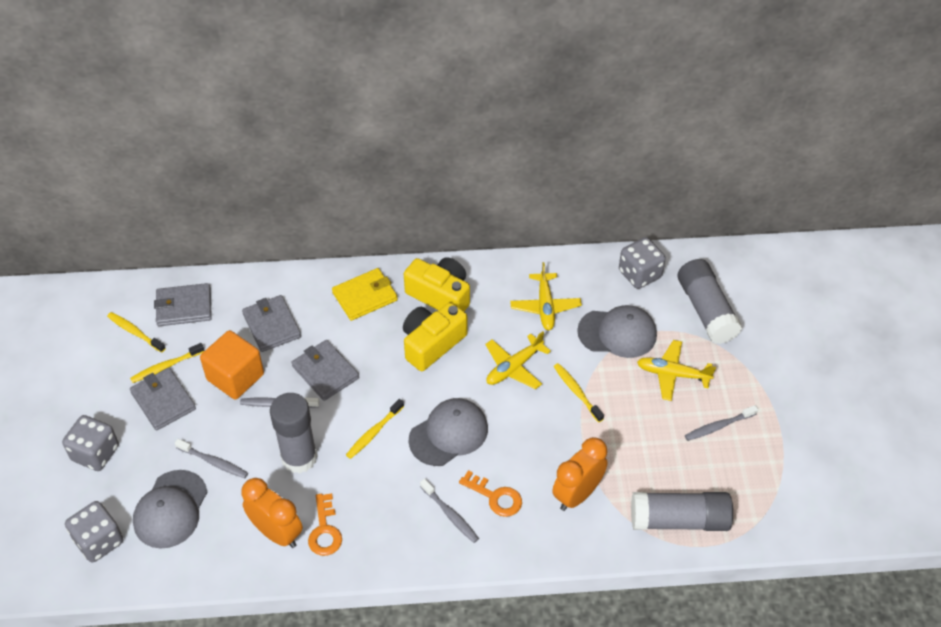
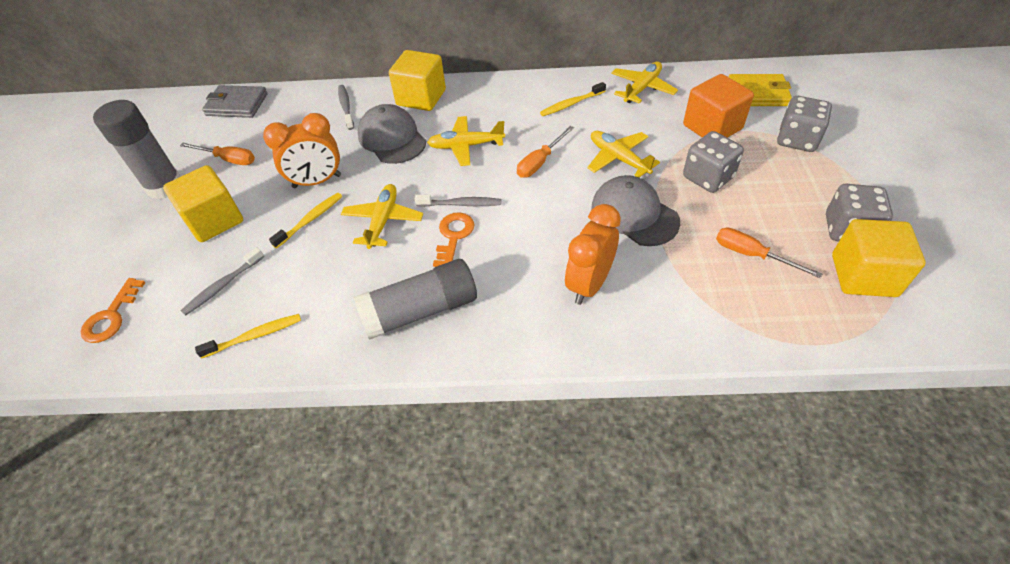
grey cap: [133,470,207,549] [409,398,488,466] [577,305,657,358] = 3 -> [358,104,426,164] [591,175,680,246] = 2
grey glue stick: [270,393,317,473] [631,492,733,531] [678,259,742,344] = 3 -> [93,100,181,199] [353,259,477,340] = 2
grey toothbrush: [175,439,248,478] [240,397,319,408] [420,479,479,543] [685,405,758,441] = 4 -> [181,247,264,316] [338,85,354,130] [415,195,501,207] = 3
grey wallet: [130,368,196,431] [154,283,212,326] [242,295,301,352] [292,340,359,401] = 4 -> [202,85,268,118] = 1
orange screwdriver: none = 0 -> [180,143,255,165] [517,126,574,178] [716,227,822,278] = 3
yellow camera: [403,302,467,371] [404,257,470,311] = 2 -> none = 0
yellow cube: none = 0 -> [163,165,243,242] [389,50,446,111] [832,219,926,297] = 3
yellow plane: [485,331,551,389] [510,262,582,330] [637,340,716,401] = 3 -> [341,184,423,249] [427,116,505,166] [587,131,660,177] [611,62,678,104] = 4
yellow toothbrush: [107,312,166,353] [130,343,204,383] [346,399,404,459] [554,363,604,422] = 4 -> [195,314,301,358] [269,193,342,248] [540,82,606,116] = 3

